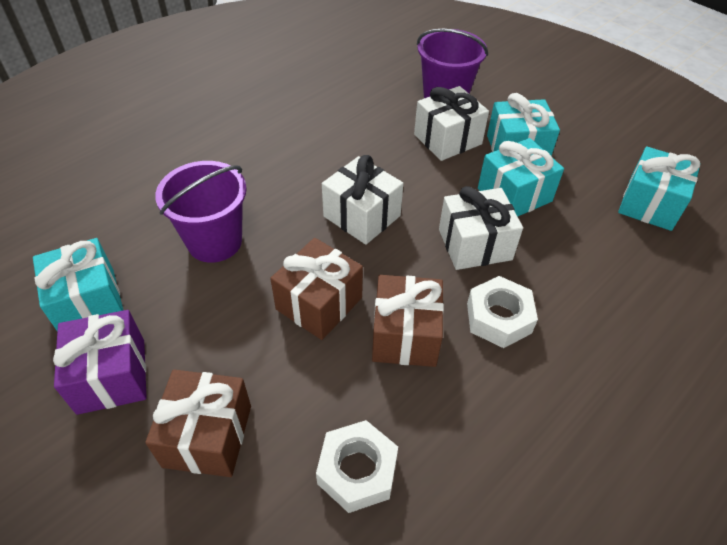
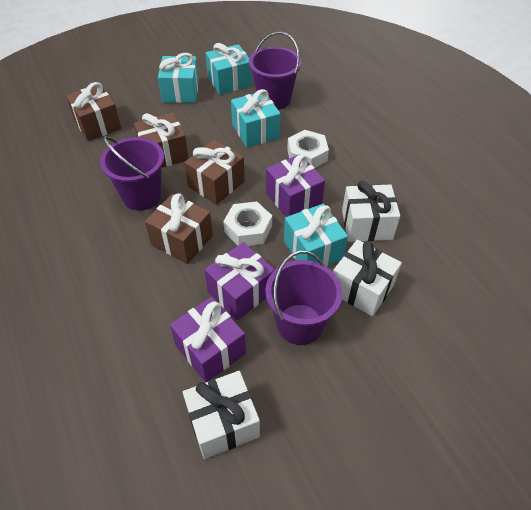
brown gift: [145,370,251,477] [270,238,363,340] [372,275,444,367] = 3 -> [66,82,121,141] [134,113,189,168] [145,193,213,264] [184,140,245,205] = 4
purple bucket: [155,161,247,263] [417,28,488,98] = 2 -> [100,136,164,211] [249,31,301,110] [265,251,342,345] = 3
purple gift: [53,310,147,415] = 1 -> [170,297,246,382] [204,242,275,320] [266,154,325,217] = 3

